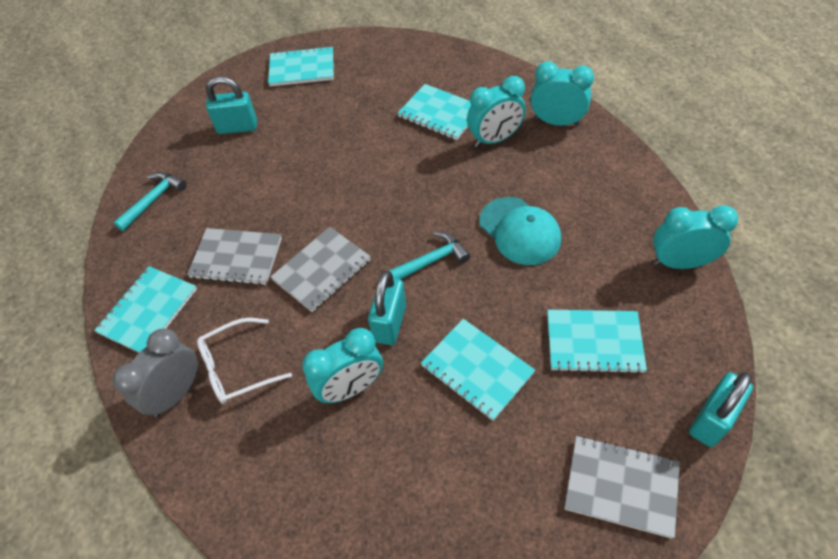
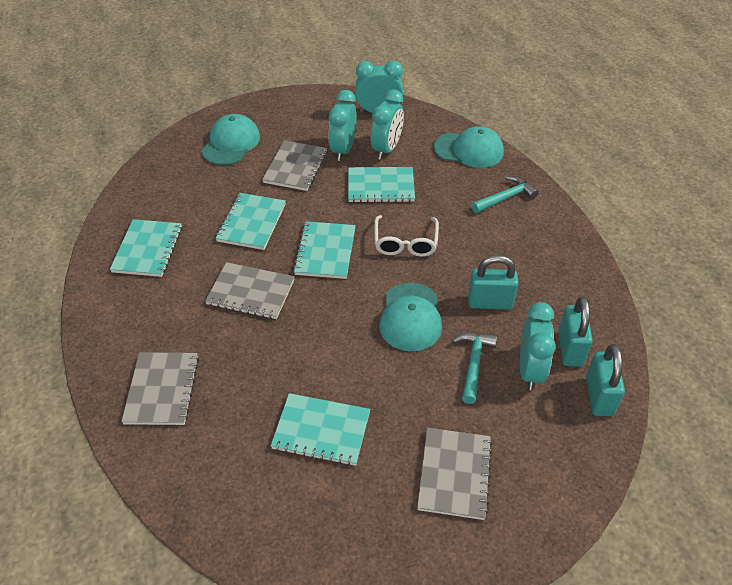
grey clock: [112,329,198,417] = 1 -> none = 0
grey notebook: [187,228,282,285] [270,227,371,312] [565,436,680,539] = 3 -> [121,352,199,425] [205,262,295,319] [262,140,328,191] [417,427,492,520] = 4
turquoise cap: [479,197,561,265] = 1 -> [202,114,260,165] [379,283,442,351] [434,126,504,168] = 3

